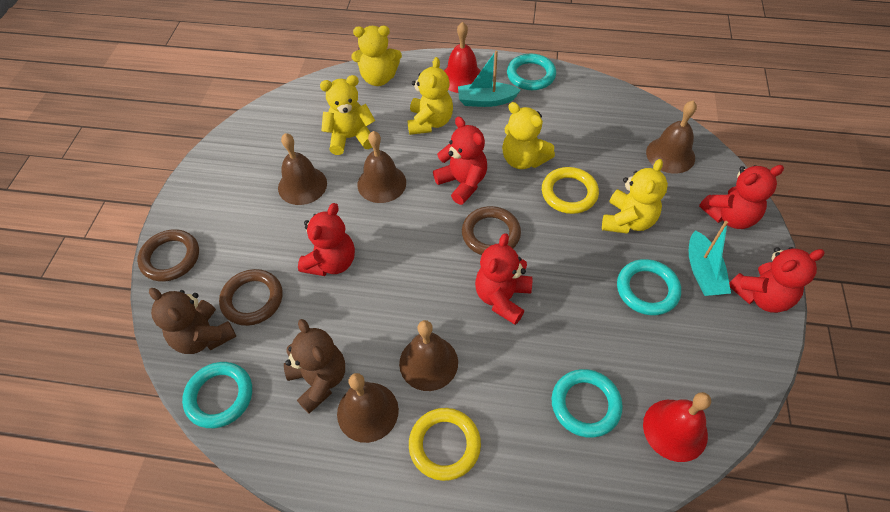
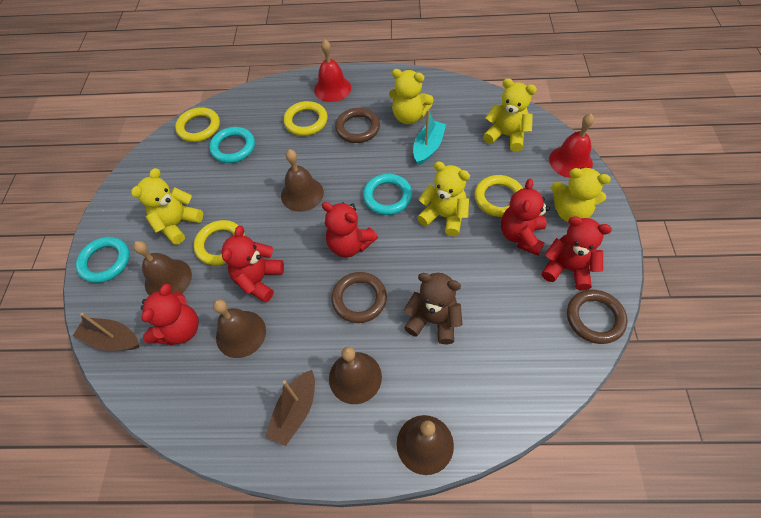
brown boat: none = 0 -> [73,313,139,351] [265,370,315,446] = 2
brown teddy bear: [149,288,236,354] [284,319,345,414] = 2 -> [404,273,462,344] = 1
turquoise boat: [458,51,521,107] [689,221,731,296] = 2 -> [413,109,446,165] = 1
turquoise ring: [182,362,252,428] [507,54,556,90] [551,369,623,438] [617,259,681,315] = 4 -> [76,237,130,283] [209,127,255,163] [363,174,412,215] = 3
yellow ring: [409,408,481,481] [542,167,599,214] = 2 -> [175,107,220,142] [194,220,245,265] [283,101,328,136] [475,175,523,217] = 4

